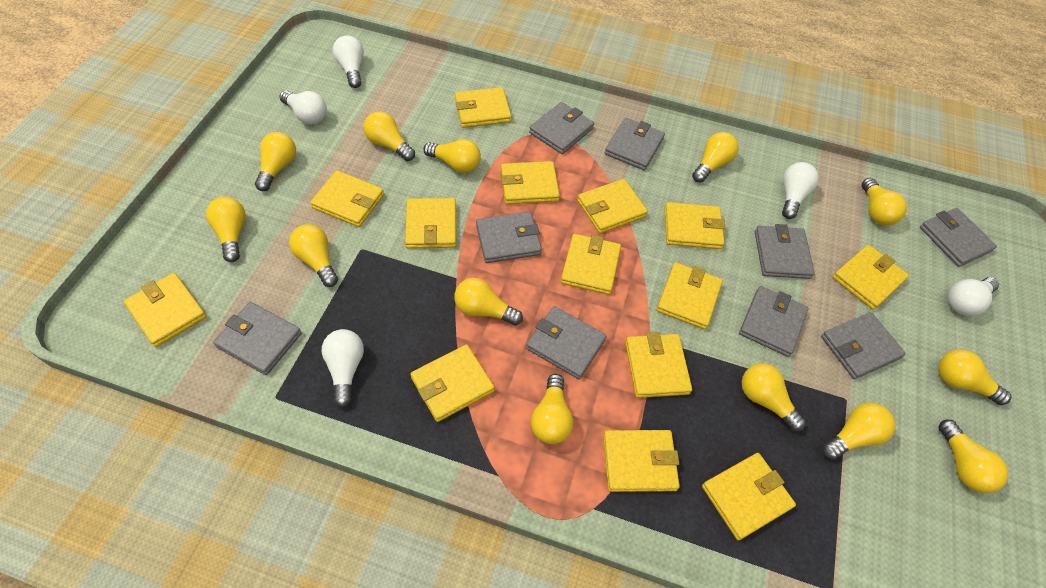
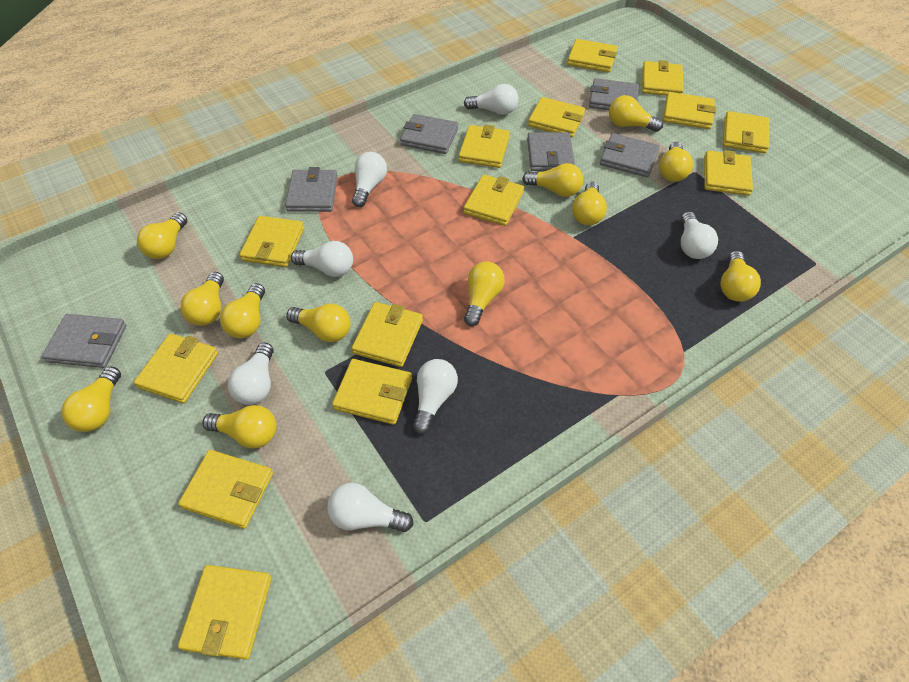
grey wallet: [213,302,302,375] [476,212,542,263] [526,306,607,379] [529,102,594,154] [605,118,665,170] [739,286,809,357] [755,224,815,279] [821,312,906,379] [920,208,997,267] = 9 -> [42,314,126,368] [285,167,338,212] [400,114,458,154] [527,132,575,171] [589,78,639,110] [600,133,660,177] = 6
white light bulb: [279,90,327,124] [321,329,364,408] [333,35,364,88] [782,162,819,219] [948,277,999,316] = 5 -> [228,342,273,405] [291,241,353,277] [327,483,414,532] [352,152,387,207] [413,359,458,434] [464,84,518,115] [681,212,718,259] = 7
yellow light bulb: [206,197,246,262] [255,132,296,191] [289,224,338,287] [363,111,415,161] [423,139,481,173] [454,278,523,326] [531,374,573,444] [692,132,739,183] [742,364,806,431] [822,403,896,460] [862,178,907,226] [938,350,1012,405] [938,420,1008,493] = 13 -> [61,366,121,432] [137,213,187,259] [181,272,224,326] [202,405,277,449] [220,283,265,338] [286,304,350,342] [464,261,505,326] [522,163,583,197] [572,182,607,225] [609,95,663,132] [659,142,693,182] [720,251,761,302] = 12

